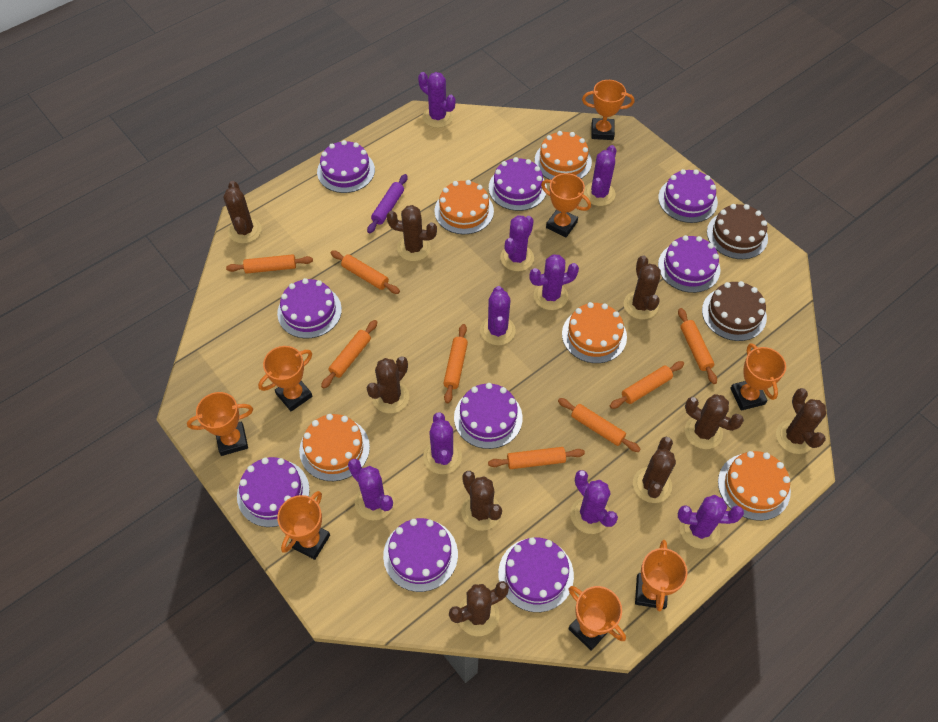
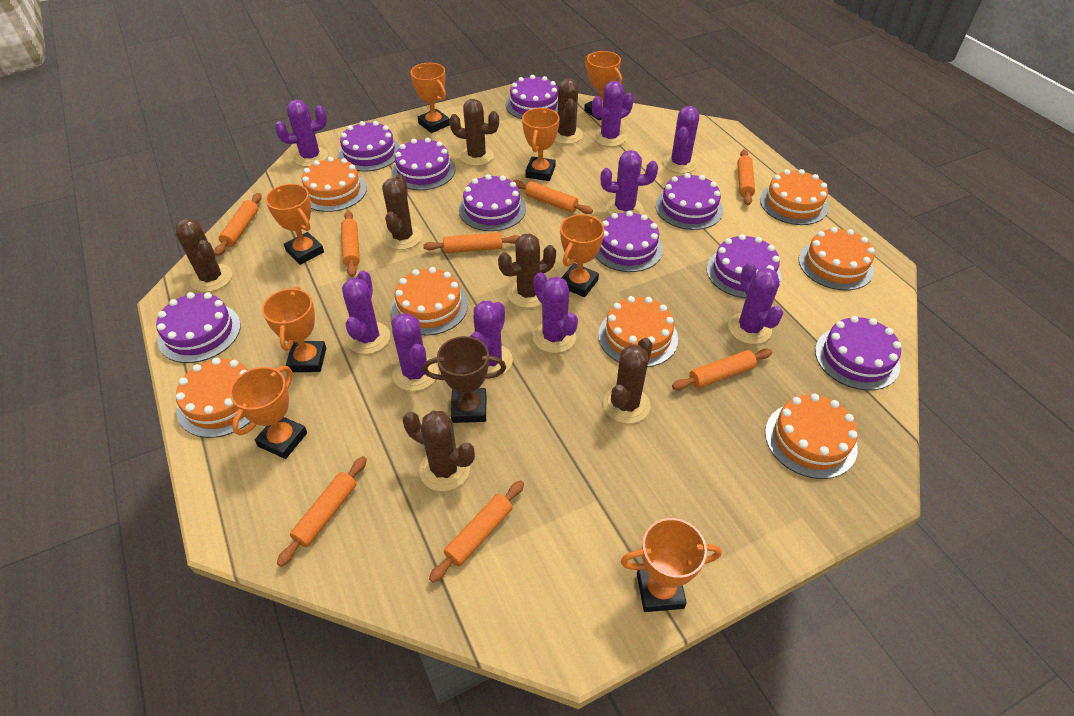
brown cactus: [223,181,261,244] [367,357,409,413] [386,205,437,261] [449,581,509,636] [461,471,502,531] [624,256,661,320] [633,437,676,503] [685,394,744,449] [776,388,826,454] = 9 -> [175,218,232,292] [382,174,422,250] [403,411,475,491] [449,99,499,166] [498,234,556,308] [555,78,583,144] [603,337,653,424] = 7
brown cake: [702,281,767,341] [707,204,768,259] = 2 -> none = 0
brown trophy: none = 0 -> [423,336,506,423] = 1
orange cake: [299,414,370,481] [434,180,494,234] [535,131,592,180] [562,302,627,363] [718,451,791,521] = 5 -> [176,358,251,438] [302,157,367,212] [391,267,468,335] [598,296,678,367] [760,169,829,225] [765,394,858,479] [799,227,875,290] = 7
purple rolling pin: [367,174,408,234] = 1 -> none = 0

